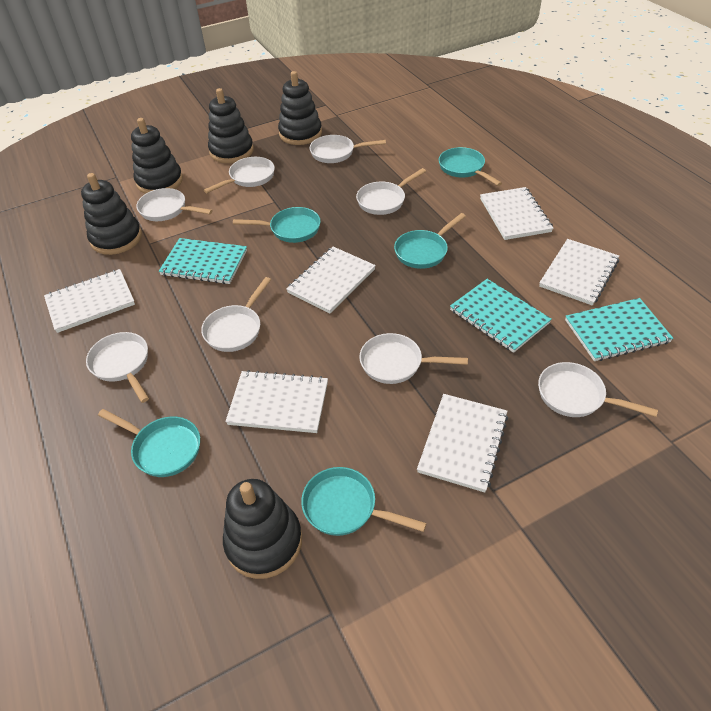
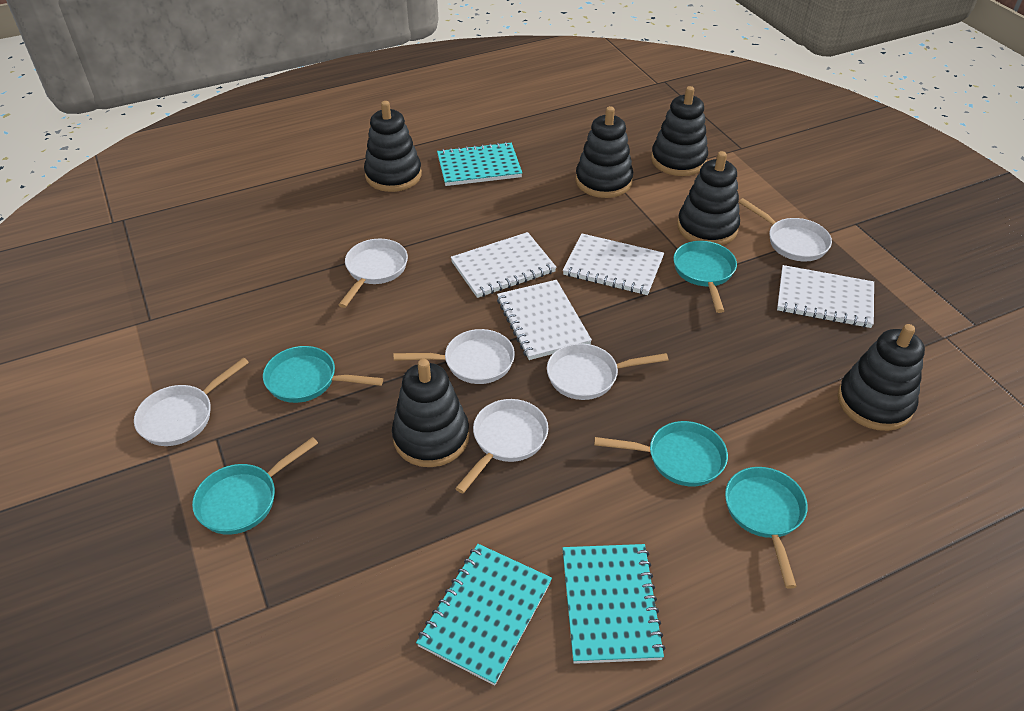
black stacking toy: [81,173,142,255] [131,118,183,194] [208,88,254,163] [223,479,302,579] [278,71,322,145] = 5 -> [364,101,422,192] [392,359,469,467] [575,106,633,198] [651,86,708,176] [677,151,740,245] [838,324,925,431] = 6
white notebook: [44,269,135,333] [225,370,328,433] [286,247,376,313] [417,394,508,493] [480,187,553,240] [539,239,619,305] = 6 -> [451,232,556,298] [497,280,592,360] [563,233,664,295] [777,265,874,328] = 4
white pan: [86,332,149,403] [136,188,213,221] [201,277,271,352] [204,157,275,193] [309,135,386,163] [356,168,426,215] [359,333,468,384] [538,362,658,417] = 8 -> [134,357,249,446] [339,239,408,308] [394,329,515,384] [455,399,548,493] [547,343,668,400] [739,198,832,261] = 6

